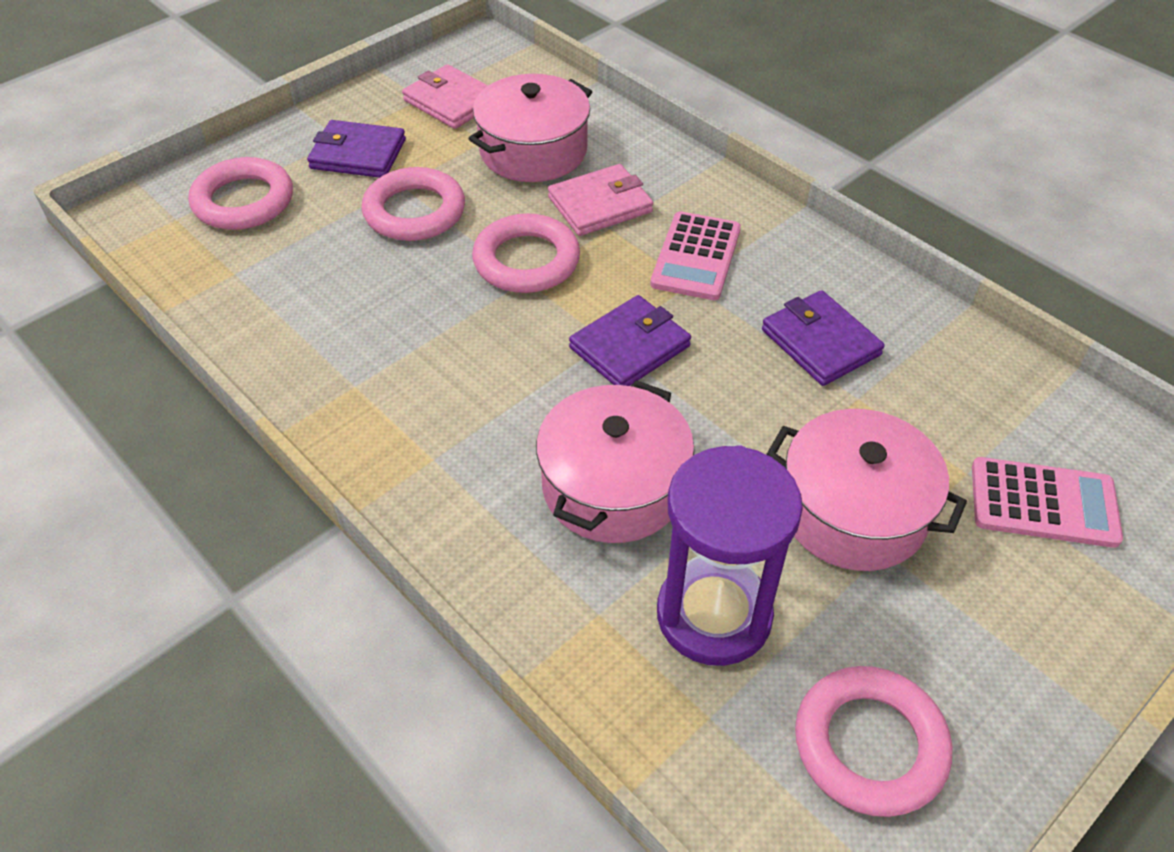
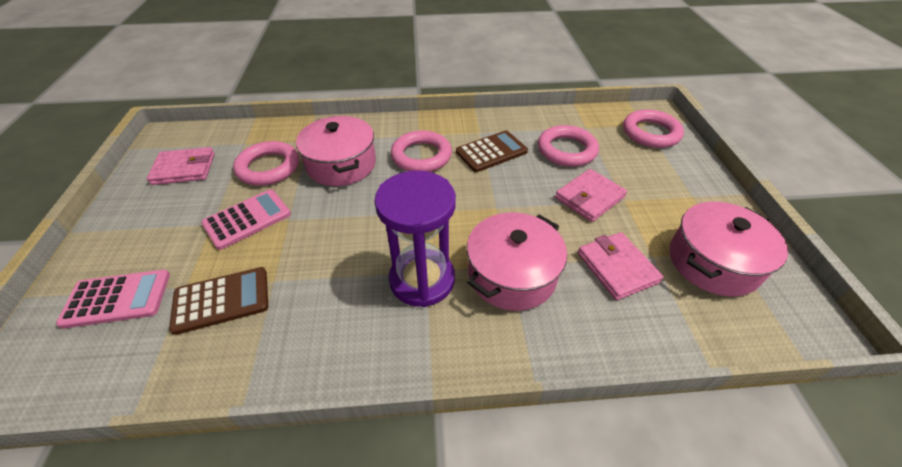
brown calculator: none = 0 -> [169,267,268,335] [456,130,528,172] = 2
pink wallet: [402,64,488,129] [548,164,653,236] = 2 -> [147,147,215,185] [555,169,627,222] [578,232,663,300] = 3
purple wallet: [307,120,406,178] [569,295,691,386] [762,290,885,386] = 3 -> none = 0

